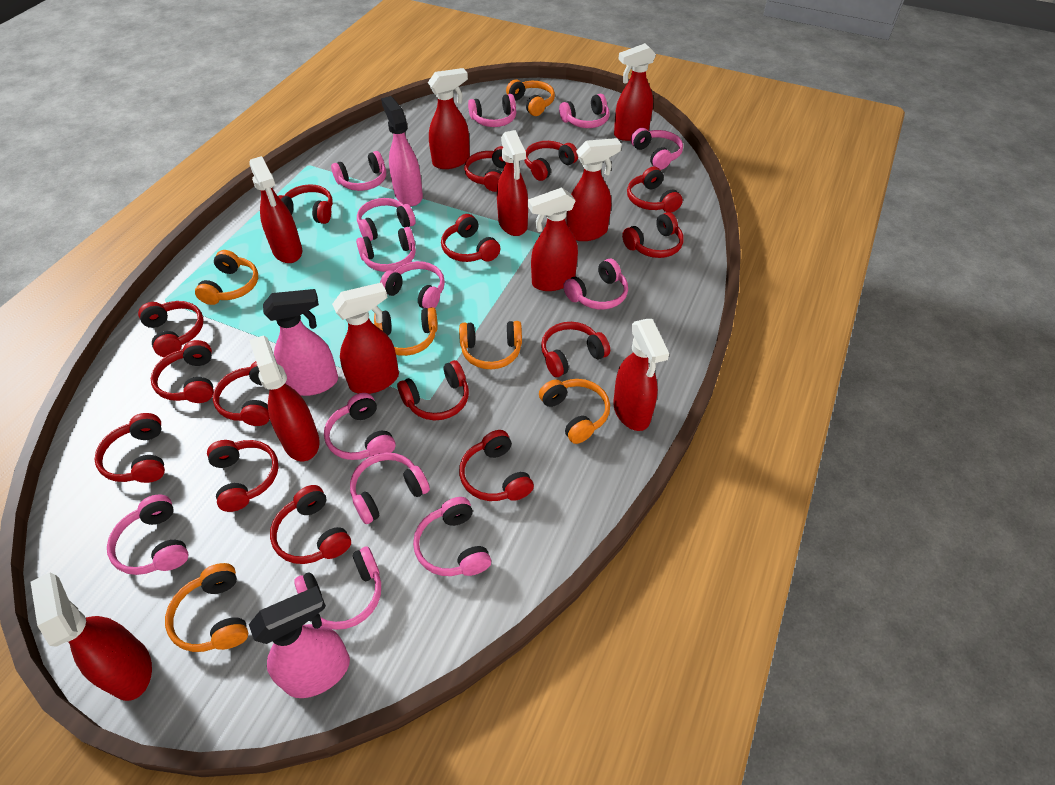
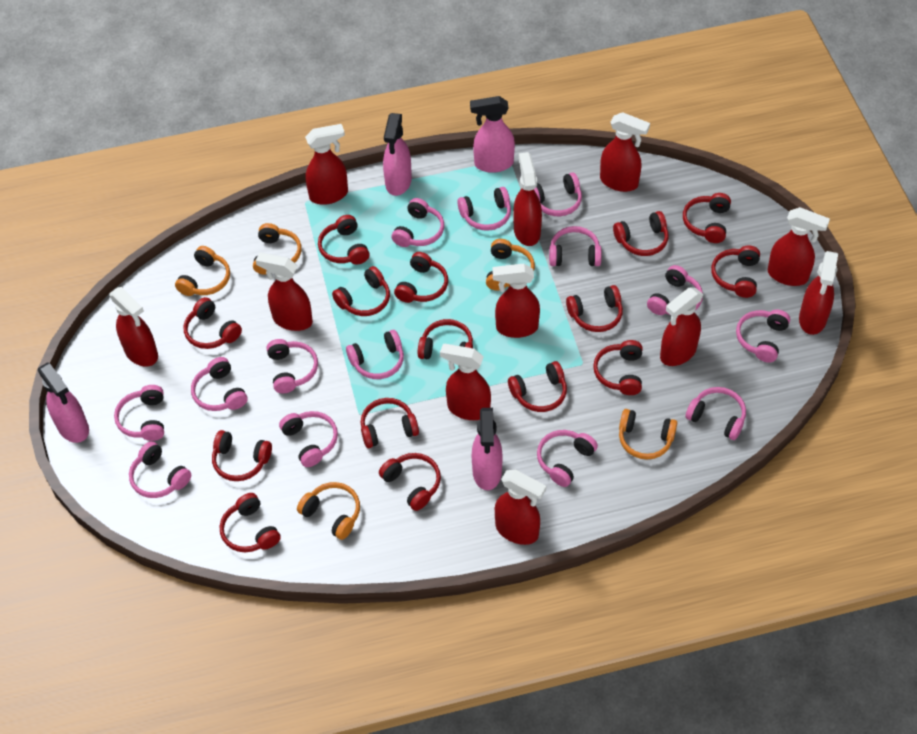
orange headphones: [165,563,248,652] [195,250,258,305] [374,307,438,356] [459,321,522,369] [506,79,555,116] [539,379,610,444] = 6 -> [175,246,230,296] [253,223,301,275] [297,482,360,540] [486,239,535,291] [619,409,677,459] = 5
pink headphones: [107,495,188,575] [294,547,381,630] [324,393,396,460] [331,151,386,191] [350,453,430,524] [356,227,416,272] [357,198,416,241] [380,261,445,308] [413,497,491,576] [468,94,516,127] [559,94,610,128] [563,259,628,310] [631,128,683,170] = 13 -> [114,385,164,441] [129,441,191,498] [191,357,248,411] [267,339,318,393] [279,411,338,467] [346,330,404,379] [391,198,444,247] [457,187,511,231] [534,172,582,216] [537,430,598,487] [549,226,602,266] [647,265,703,315] [685,387,746,440] [736,309,790,363] = 14
pink spray bottle: [249,586,350,698] [263,289,338,396] [381,96,423,206] = 3 -> [38,362,89,443] [383,113,412,196] [470,96,515,173] [472,408,503,490] = 4
red spray bottle: [31,573,152,701] [249,156,303,263] [249,335,320,461] [332,282,399,394] [428,68,470,169] [497,130,528,236] [528,187,578,291] [566,138,622,241] [613,319,669,431] [614,43,656,141] = 10 -> [109,287,158,367] [256,253,313,331] [305,124,348,205] [440,344,491,420] [492,263,540,338] [495,470,546,545] [513,152,542,246] [600,112,650,192] [660,287,704,366] [768,207,830,286] [799,251,838,335] = 11

